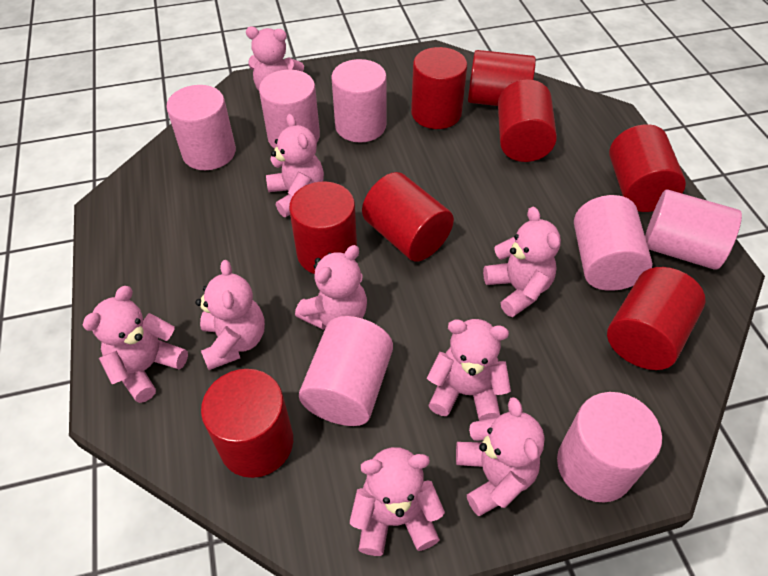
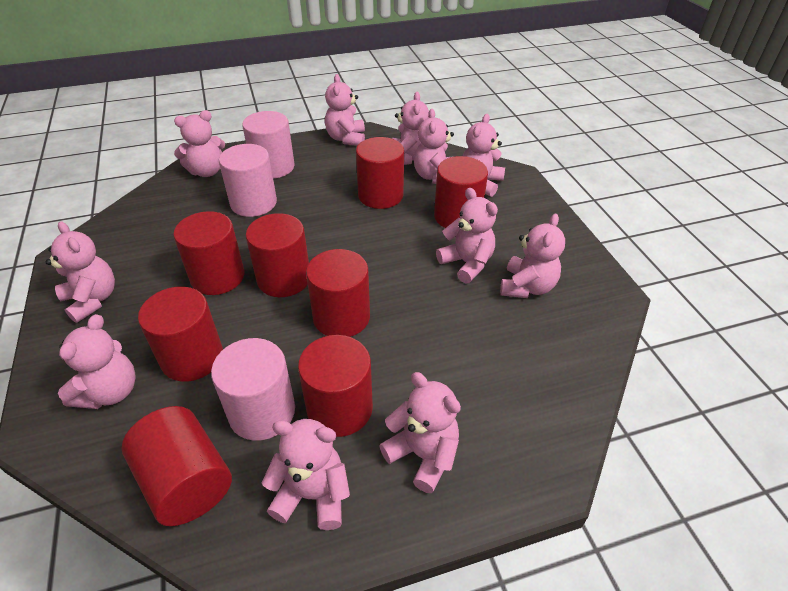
pink cylinder: [166,85,236,170] [259,70,320,149] [299,316,393,426] [331,59,387,143] [557,392,662,503] [574,195,653,291] [645,189,742,270] = 7 -> [211,338,295,441] [219,144,277,217] [242,111,294,179] = 3
pink teddy bear: [82,286,188,403] [195,260,265,370] [246,27,304,91] [266,114,324,217] [295,245,367,330] [350,447,445,556] [427,319,511,421] [456,397,545,516] [483,207,561,317] = 9 -> [45,221,115,323] [58,314,136,409] [174,110,225,177] [262,419,350,530] [325,74,365,146] [379,372,461,493] [392,92,429,165] [414,109,454,184] [436,188,498,284] [462,114,505,197] [500,214,565,298] = 11

